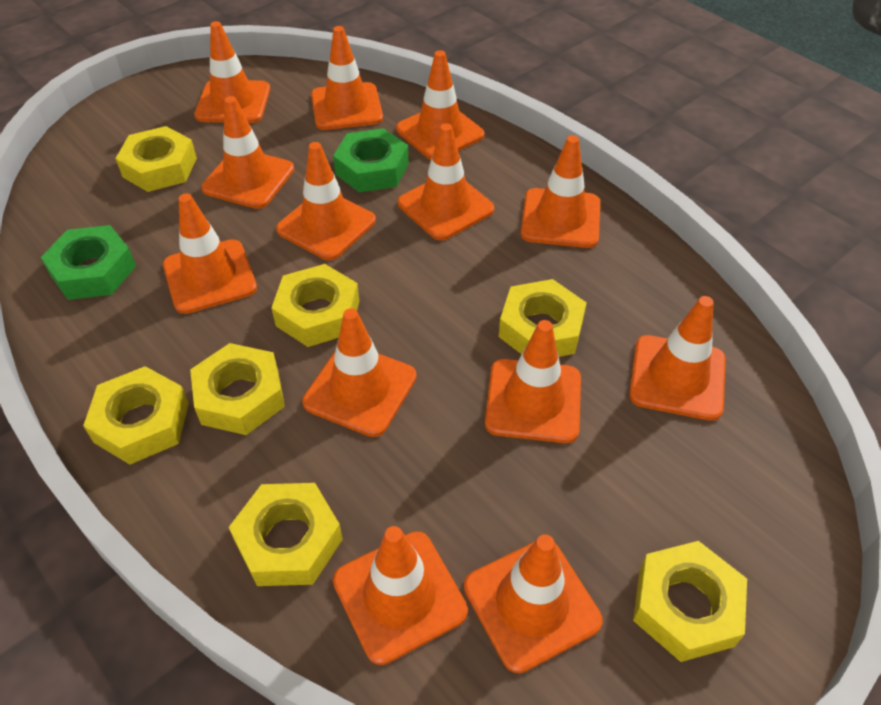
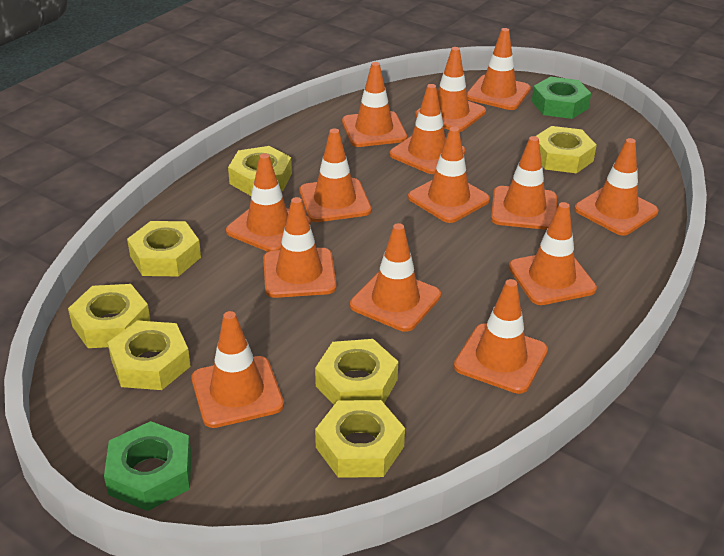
orange traffic cone: [163,193,257,314] [194,21,270,123] [201,96,294,209] [276,142,376,260] [302,308,417,437] [311,26,383,130] [333,526,468,665] [396,50,484,160] [398,123,494,240] [464,534,603,673] [485,320,581,443] [521,135,600,248] [629,296,726,421] = 13 -> [191,311,284,428] [226,153,311,252] [263,197,336,298] [299,128,371,222] [342,62,407,147] [350,223,441,332] [390,84,465,174] [408,127,490,223] [415,47,486,132] [454,279,548,394] [467,28,531,110] [491,136,557,230] [509,202,597,305] [574,138,658,236] = 14

